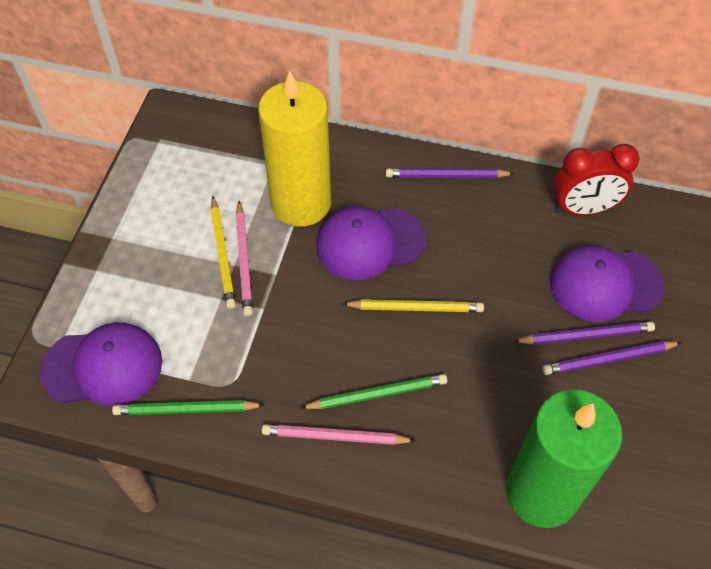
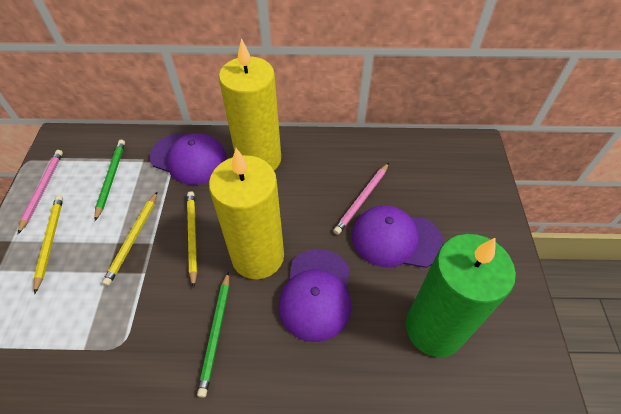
purple pencil: [386,168,515,178] [513,321,655,345] [542,341,682,375] = 3 -> none = 0
red clock: [553,144,640,215] = 1 -> none = 0
yellow candle: [258,71,331,227] = 1 -> [209,148,284,279] [219,38,281,170] = 2
yellow pencil: [211,196,236,309] [343,299,484,312] = 2 -> [33,195,63,294] [102,192,157,286] [187,191,197,288] = 3

